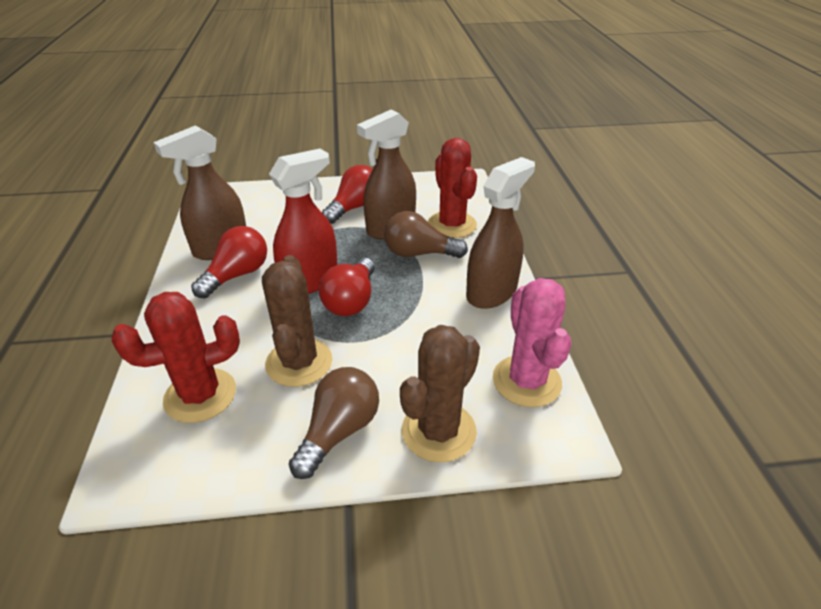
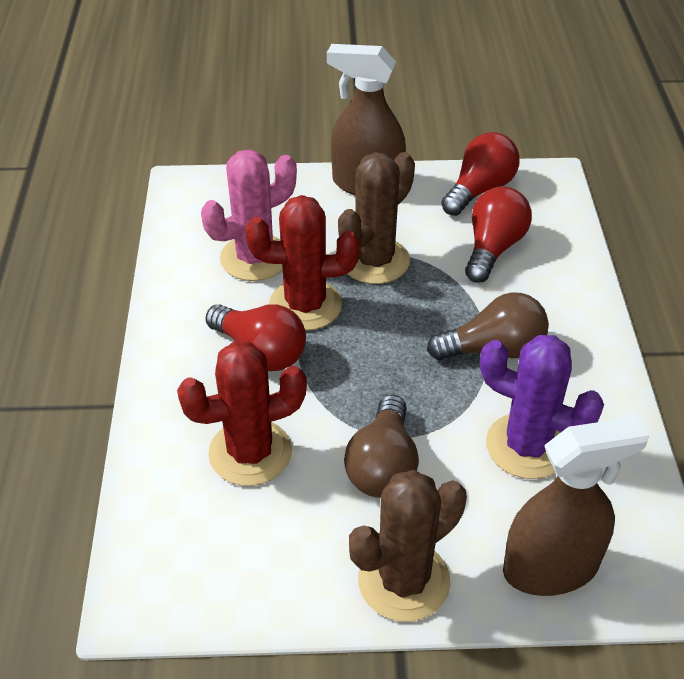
brown spray bottle: [154,125,246,260] [357,110,416,239] [466,157,535,309] = 3 -> [327,44,406,195] [503,416,650,596] = 2
purple cactus: none = 0 -> [480,335,604,479] = 1
red spray bottle: [269,149,337,294] = 1 -> none = 0

